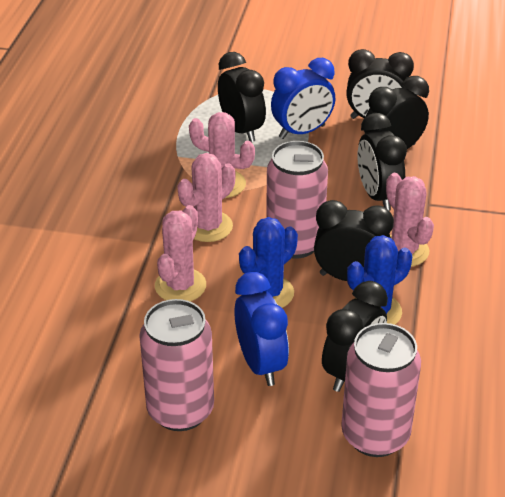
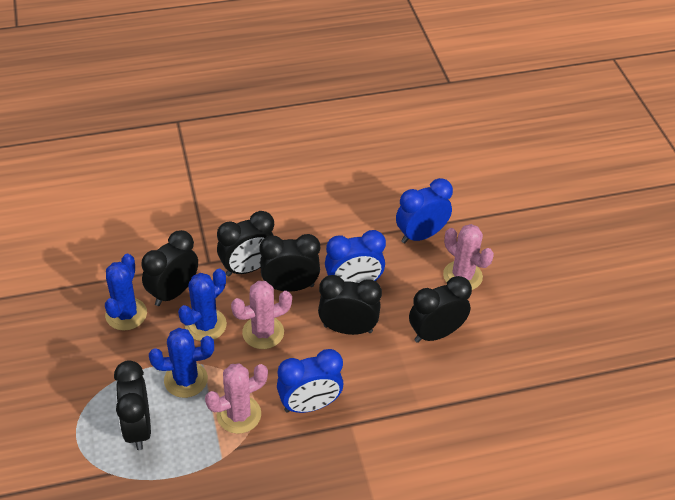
blue cactus: [239,217,298,308] [347,235,412,325] = 2 -> [105,254,147,331] [149,328,214,398] [178,269,227,341] = 3
blue clock: [234,272,289,386] [271,58,335,139] = 2 -> [277,349,343,413] [325,230,386,283] [396,178,453,244] = 3
pink cactus: [155,205,206,302] [177,153,235,242] [189,112,255,198] [386,173,434,267] = 4 -> [205,364,268,434] [231,281,292,349] [443,224,494,290] = 3
pink can: [139,299,214,431] [266,141,328,259] [341,323,421,457] = 3 -> none = 0

